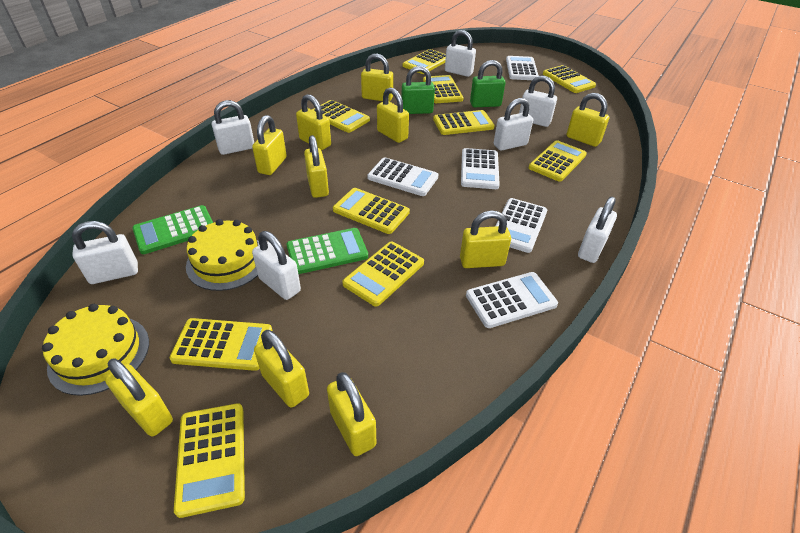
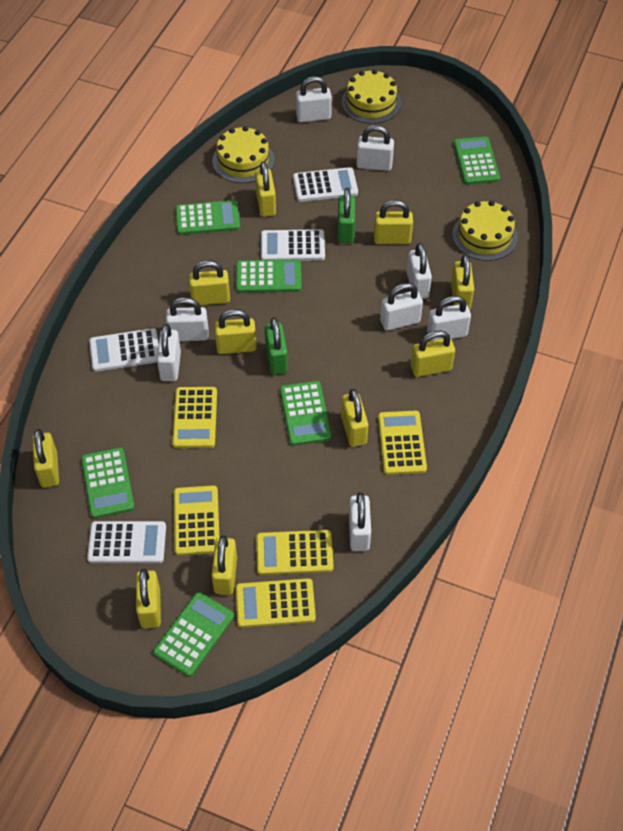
green calculator: [132,205,213,254] [287,228,368,274] = 2 -> [81,447,135,519] [153,592,234,677] [175,200,240,235] [236,260,302,293] [280,381,331,446] [454,137,500,185] = 6
white calculator: [367,157,439,196] [461,148,500,189] [466,272,558,328] [495,198,547,253] [506,56,539,80] = 5 -> [87,521,166,563] [89,328,159,372] [261,229,325,261] [293,167,358,202] = 4
white padlock: [72,221,138,284] [212,100,254,155] [252,231,301,300] [445,30,476,77] [494,98,533,151] [519,76,557,127] [578,197,617,263] = 7 -> [157,324,181,381] [166,297,209,341] [296,76,332,122] [349,492,371,551] [357,125,394,171] [380,283,423,331] [407,243,432,299] [427,296,471,341] = 8
yellow cake: [42,304,149,396] [186,219,259,291] = 2 -> [212,126,275,183] [341,69,401,124] [452,200,518,261] = 3
yellow calculator: [170,318,272,371] [174,403,245,518] [312,100,370,133] [333,188,410,234] [342,241,424,307] [403,49,446,74] [423,75,463,103] [433,110,495,135] [529,140,587,182] [543,65,596,93] = 10 -> [172,387,217,448] [174,485,219,556] [235,578,316,628] [256,530,334,575] [378,411,427,475] = 5

